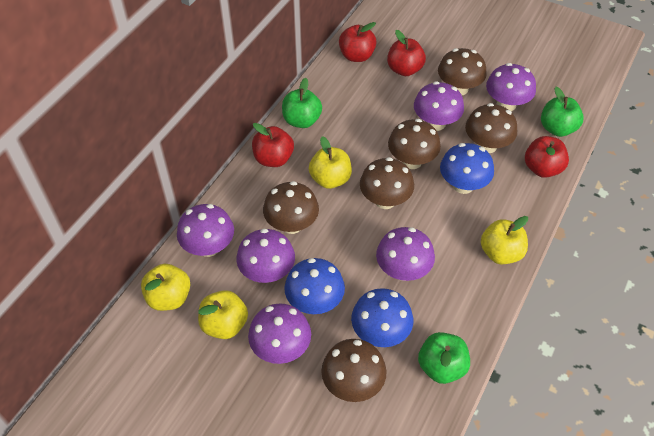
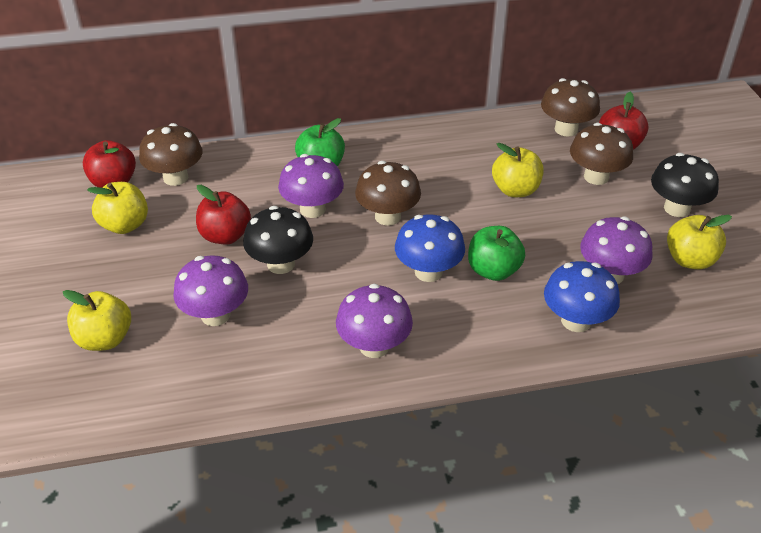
black mushroom: none = 0 -> [243,206,313,274] [651,153,719,217] = 2
blue mushroom: [284,258,345,314] [351,288,413,347] [440,143,494,194] = 3 -> [395,215,465,282] [544,261,620,332] = 2
brown mushroom: [263,181,319,234] [321,339,386,402] [360,157,414,209] [388,119,441,169] [438,48,487,95] [465,103,517,153] = 6 -> [139,123,203,186] [355,161,421,225] [541,78,600,137] [570,123,633,185] = 4
green apple: [282,78,322,128] [418,332,470,384] [541,87,584,137] = 3 -> [295,118,345,166] [468,226,525,281] = 2
purple mushroom: [177,204,234,257] [236,228,295,283] [248,303,311,364] [376,227,435,281] [414,81,464,131] [486,63,536,111] = 6 -> [173,255,248,326] [278,154,344,218] [336,284,413,358] [580,216,652,284] = 4
red apple: [252,123,294,167] [339,22,377,62] [387,30,426,76] [525,136,569,178] = 4 -> [83,140,136,188] [196,185,251,245] [599,92,648,150] = 3

